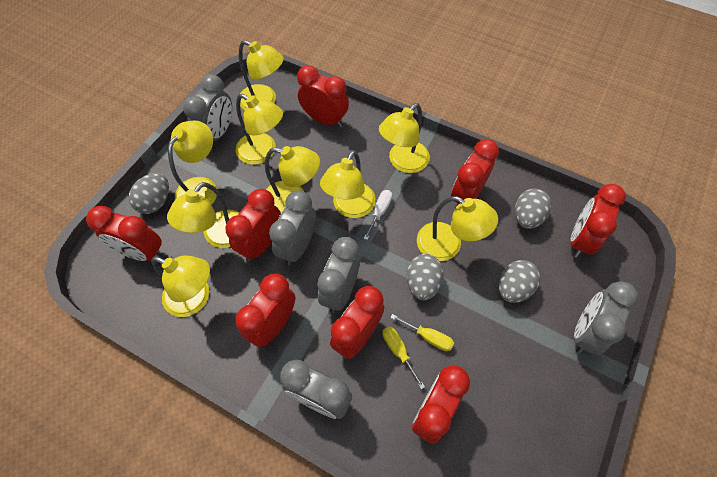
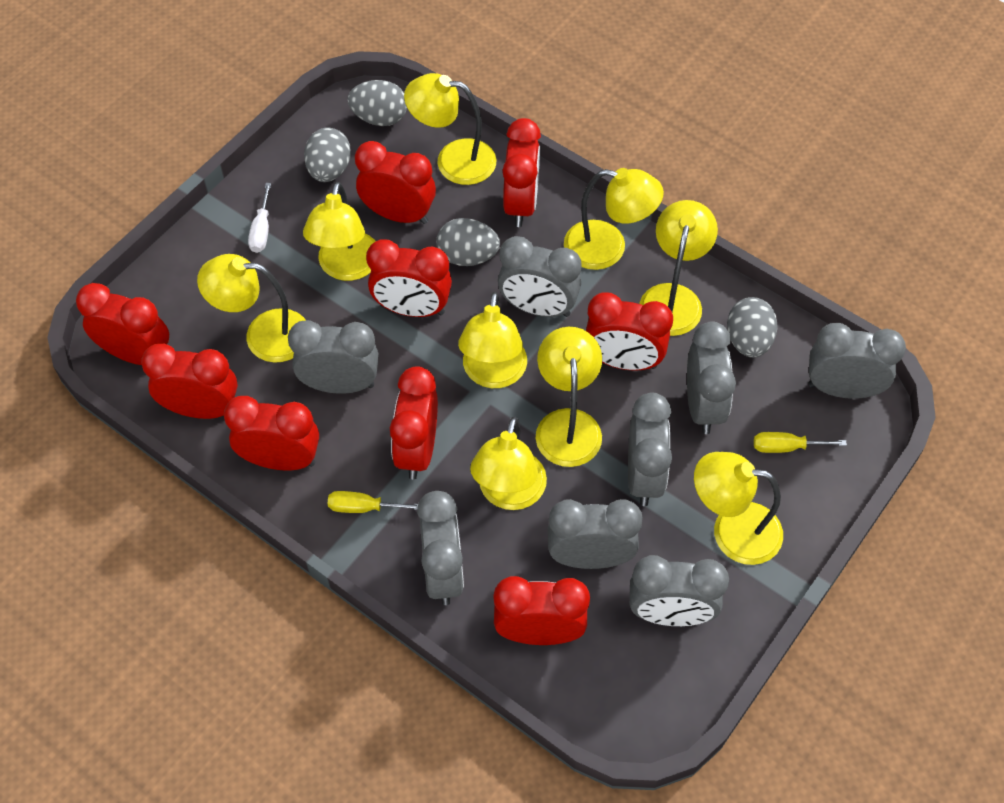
grey clock: [183,74,232,141] [269,190,316,266] [280,360,352,419] [317,237,360,313] [574,281,638,355] = 5 -> [288,320,379,394] [417,491,464,605] [498,236,582,317] [548,499,643,569] [628,392,672,506] [629,555,729,626] [687,321,736,434] [808,323,906,399] = 8
red clock: [86,206,163,261] [225,189,281,262] [235,274,296,347] [297,65,349,128] [330,286,384,359] [412,365,470,444] [451,139,499,207] [571,184,626,258] = 8 -> [76,283,169,365] [141,344,238,419] [224,396,319,471] [355,141,436,224] [366,239,452,317] [390,366,438,479] [493,576,590,645] [503,118,541,227] [586,292,673,371] = 9

